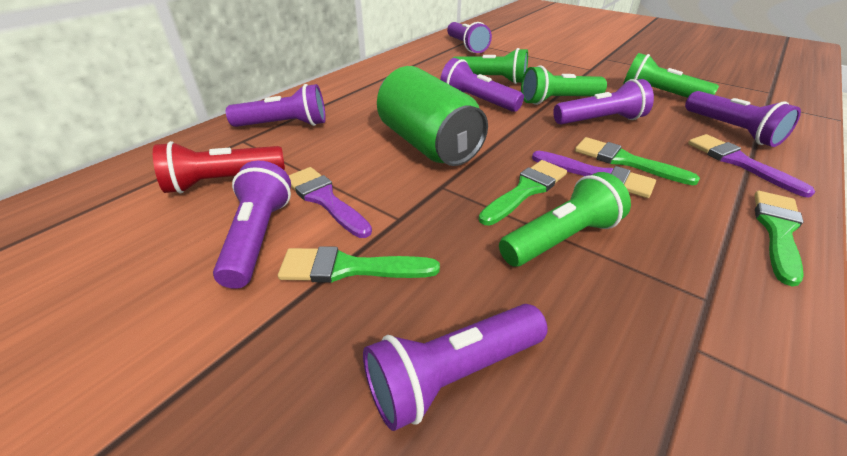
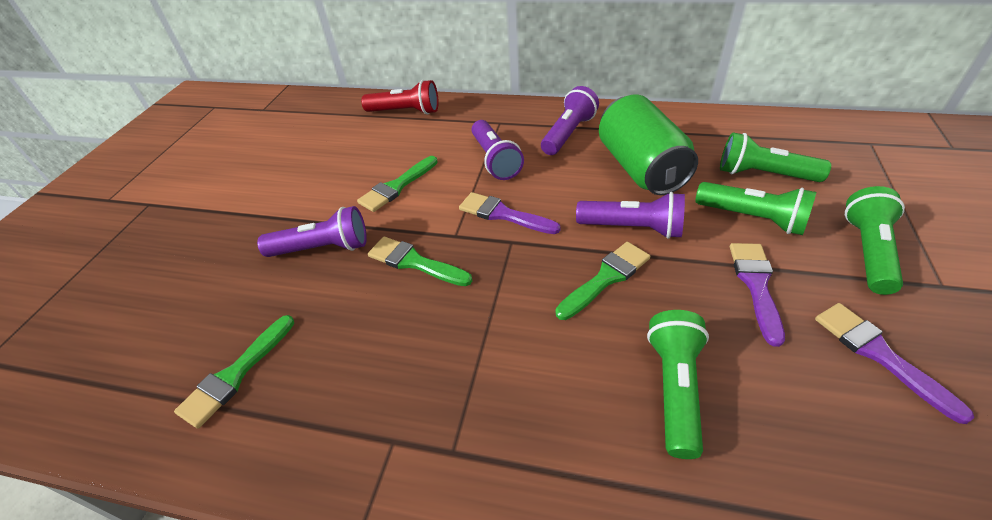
purple flashlight: [213,161,291,289] [226,84,326,127] [363,304,548,431] [440,58,524,112] [447,22,492,53] [553,79,654,124] [685,91,801,147] = 7 -> [257,206,367,257] [472,120,524,180] [541,86,599,155] [576,192,685,239] = 4

